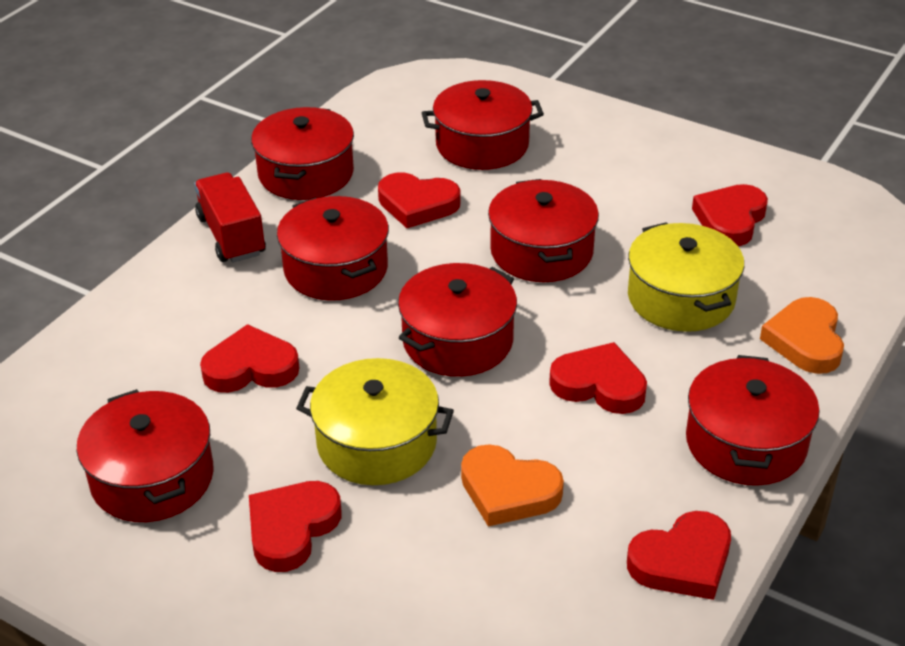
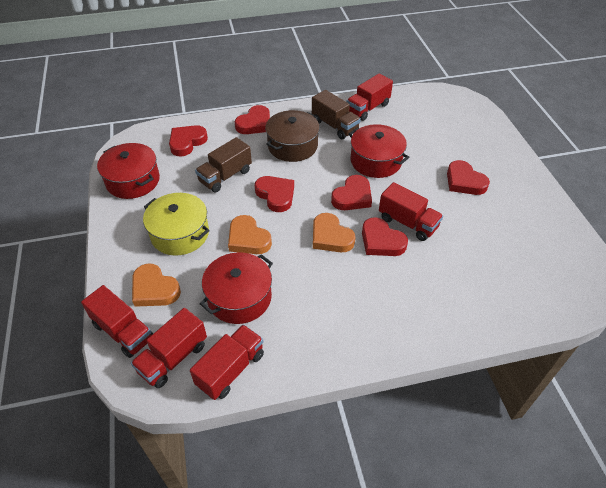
brown pot: none = 0 -> [265,110,320,162] = 1
brown truck: none = 0 -> [195,137,252,193] [312,90,361,139] = 2
orange heart: [461,444,564,527] [760,297,844,374] = 2 -> [132,264,181,307] [228,215,272,254] [313,213,356,252] = 3
red pot: [77,389,214,522] [251,107,354,200] [277,196,389,301] [398,263,517,377] [422,80,544,170] [488,179,599,282] [686,355,819,486] = 7 -> [97,143,160,199] [200,252,273,324] [348,124,409,178] = 3
red truck: [194,173,266,263] = 1 -> [81,285,153,358] [131,308,207,388] [190,325,264,400] [346,74,393,121] [379,182,443,241] = 5
yellow pot: [296,358,454,485] [628,222,744,332] = 2 -> [143,193,210,256] = 1

